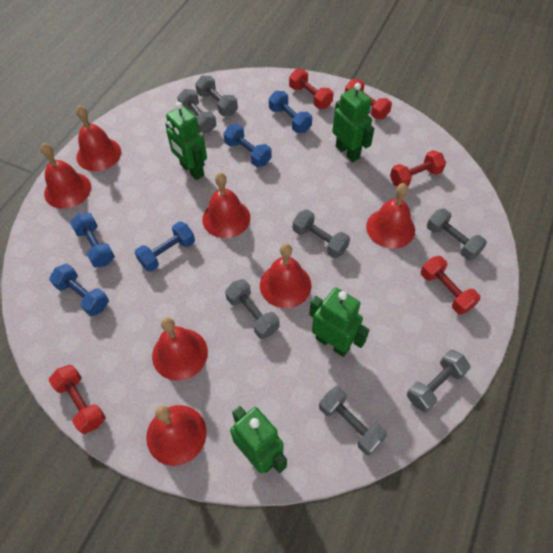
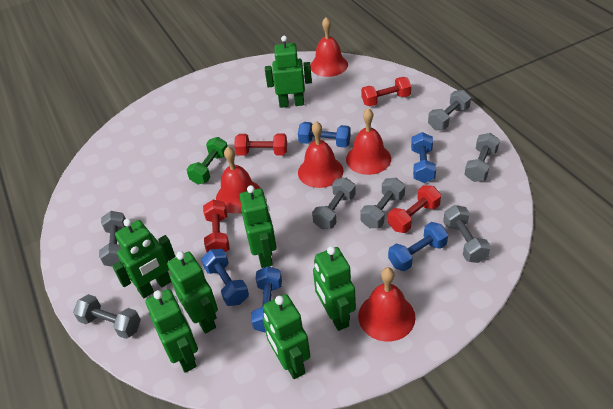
green dumbbell: none = 0 -> [187,137,228,184] = 1
green robot: [165,102,207,180] [230,406,287,473] [309,287,369,357] [332,83,374,162] = 4 -> [112,219,175,298] [145,289,198,373] [167,251,218,334] [239,185,276,268] [263,294,310,379] [265,36,312,108] [313,246,356,331] = 7
red bell: [41,143,91,209] [76,106,121,171] [146,405,207,466] [152,318,208,381] [202,173,250,238] [260,244,311,308] [366,183,415,249] = 7 -> [216,147,260,214] [298,121,344,188] [310,17,348,77] [346,108,391,175] [358,267,416,342] = 5
red dumbbell: [48,365,106,434] [289,69,333,109] [345,79,392,119] [390,150,446,187] [421,256,480,315] = 5 -> [203,199,230,252] [234,133,287,155] [361,77,411,106] [388,185,441,233] = 4

